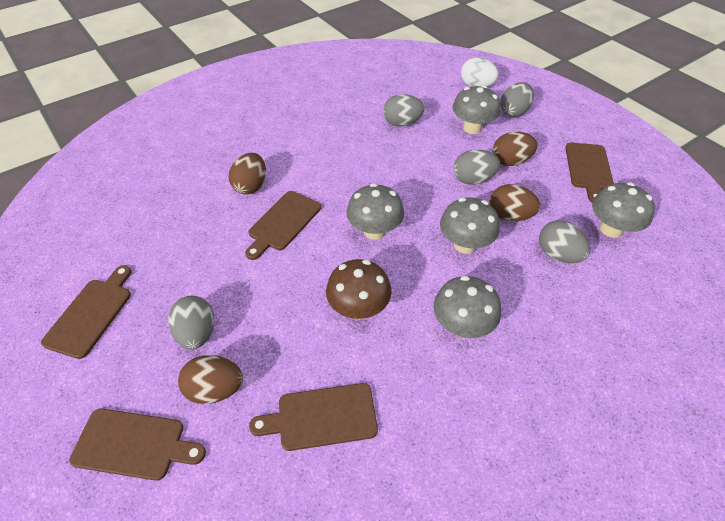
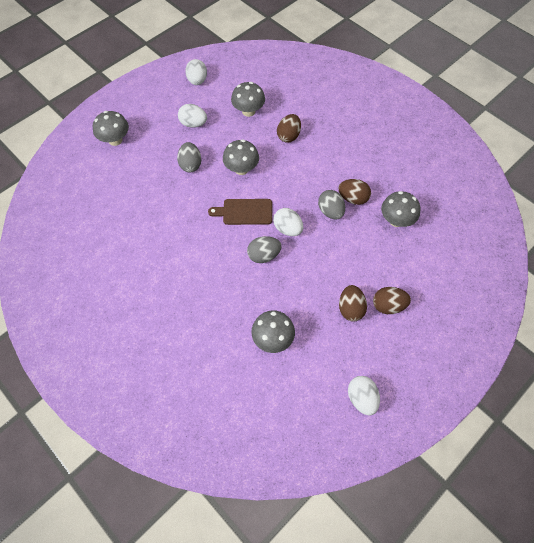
brown cutting board: [41,265,131,359] [69,409,206,481] [245,191,321,260] [249,383,378,451] [565,143,614,202] = 5 -> [208,199,272,225] = 1
brown mushroom: [326,259,392,320] = 1 -> none = 0
grey egg: [168,296,215,349] [383,94,424,126] [454,149,500,185] [500,82,534,117] [539,220,590,263] = 5 -> [177,142,201,172] [247,236,282,263] [318,190,345,219] = 3
white egg: [461,58,499,87] = 1 -> [178,104,207,128] [185,59,207,85] [273,208,303,236] [348,376,380,416] = 4

